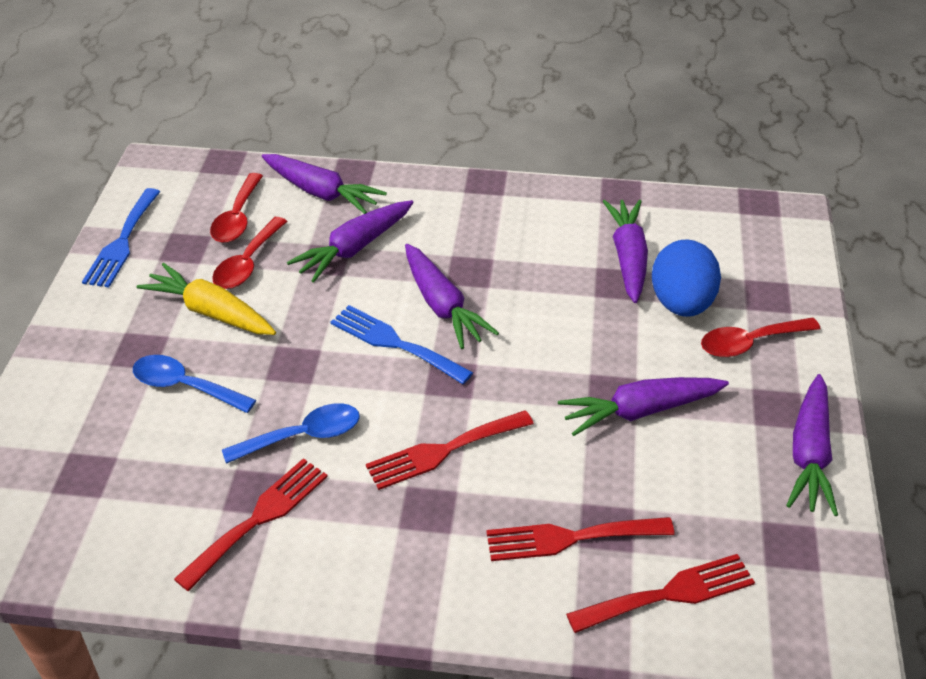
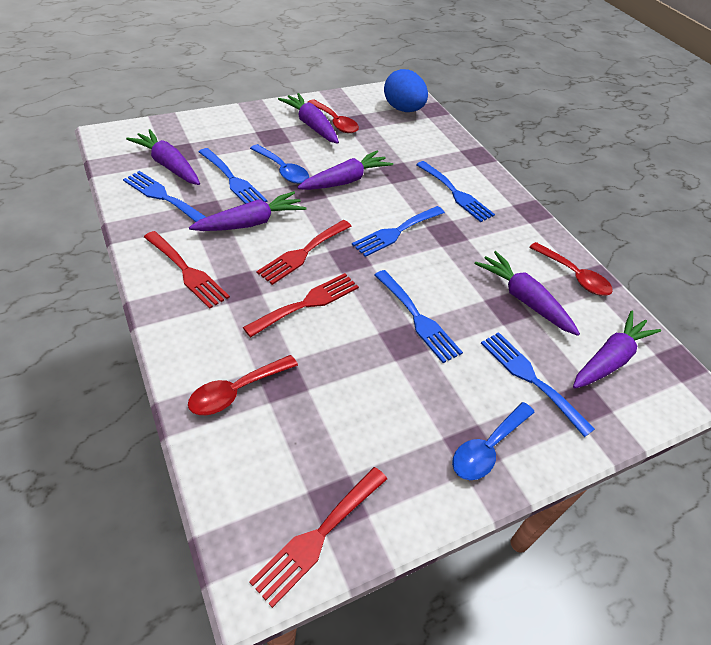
blue fork: [82,188,160,288] [330,305,473,384] = 2 -> [123,171,206,222] [199,148,267,204] [352,206,445,257] [375,270,463,363] [416,161,495,222] [481,332,595,437] = 6
yellow carrot: [137,263,276,335] = 1 -> none = 0

